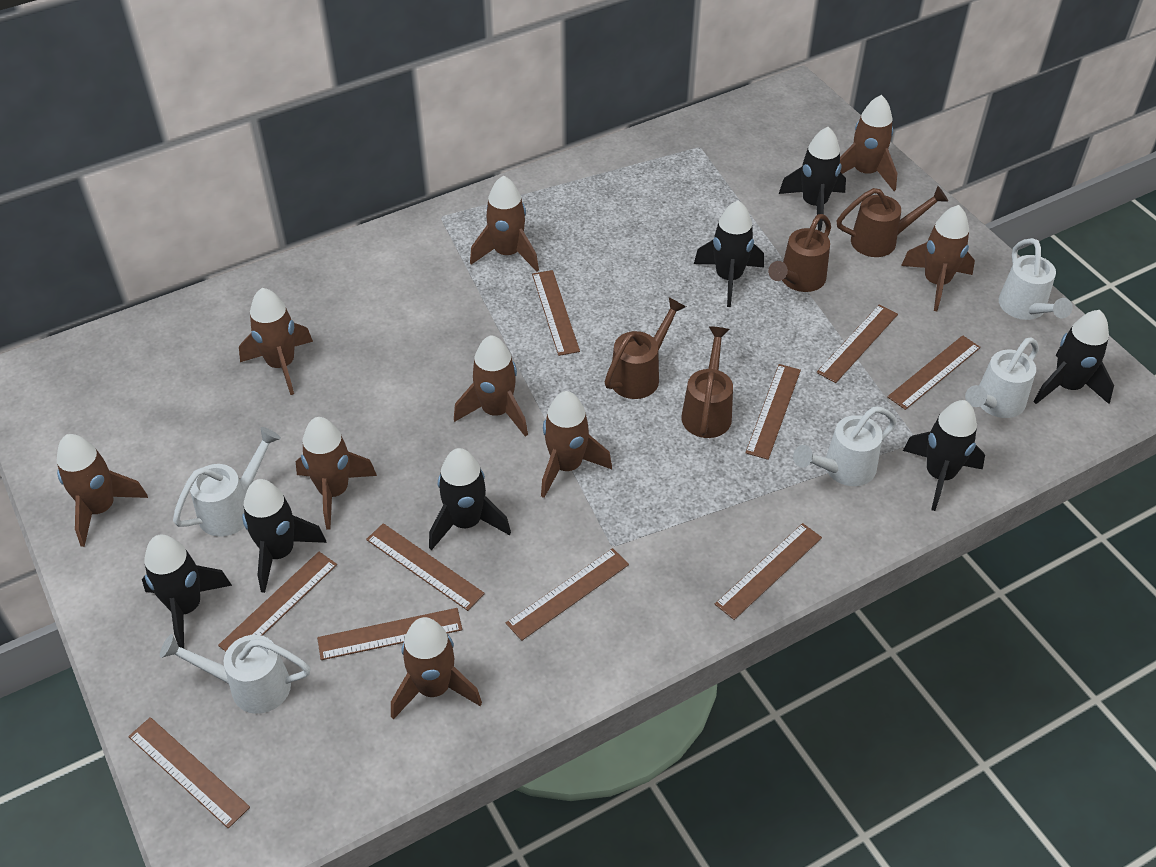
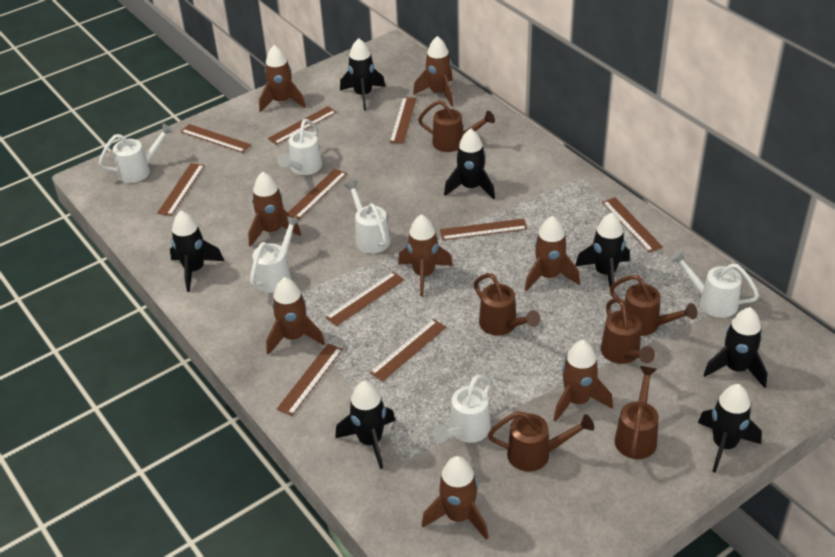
brown rocket: [57,434,148,547] [239,288,313,395] [296,417,377,530] [391,617,482,720] [454,335,528,437] [470,176,539,272] [541,391,612,498] [840,95,897,191] [901,205,975,311] = 9 -> [248,172,301,247] [259,45,306,112] [266,277,325,355] [398,214,453,297] [413,36,454,106] [422,456,488,540] [525,216,580,291] [554,340,613,422] = 8
brown watering can: [605,297,686,399] [681,326,733,438] [768,214,831,292] [837,186,948,257] = 4 -> [418,100,495,152] [474,273,540,336] [488,411,594,472] [601,298,655,364] [610,275,698,336] [615,366,659,459] = 6
white watering can: [160,634,311,714] [173,427,281,537] [793,407,897,486] [965,337,1039,418] [999,238,1073,320] = 5 -> [98,123,173,183] [250,216,300,293] [278,119,322,175] [344,180,390,253] [432,375,491,443] [670,250,759,318] = 6

